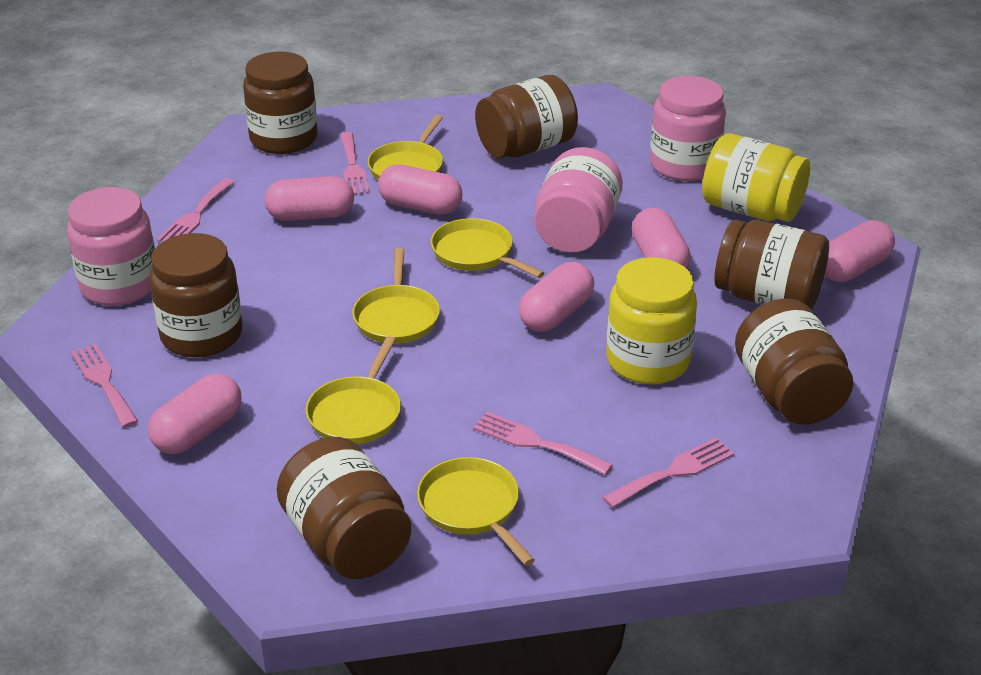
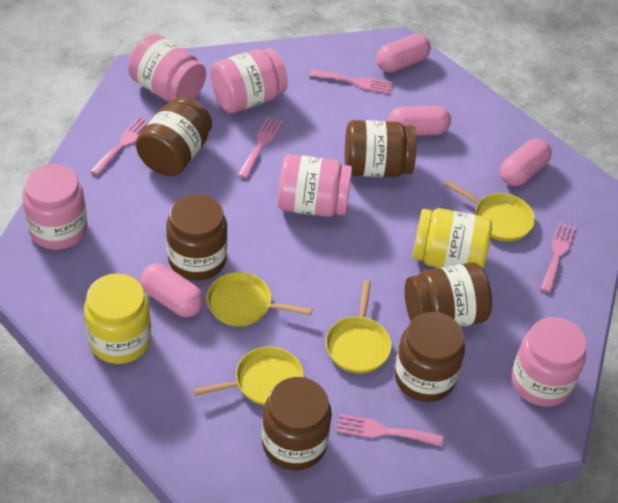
pink capsule: [148,374,241,454] [265,176,354,221] [378,165,462,215] [519,262,594,332] [632,208,691,269] [825,220,895,282] = 6 -> [140,263,204,317] [376,34,431,73] [388,106,451,136] [500,139,552,186] = 4
pink jar: [67,187,155,306] [535,147,623,253] [650,76,726,181] = 3 -> [22,164,88,250] [128,34,206,102] [211,48,288,113] [278,154,352,217] [512,317,586,407] = 5
yellow pan: [306,336,401,444] [352,248,440,344] [368,115,443,180] [417,457,535,566] [431,218,544,278] = 5 -> [193,347,304,405] [207,272,312,326] [326,281,392,373] [445,180,535,242] = 4

